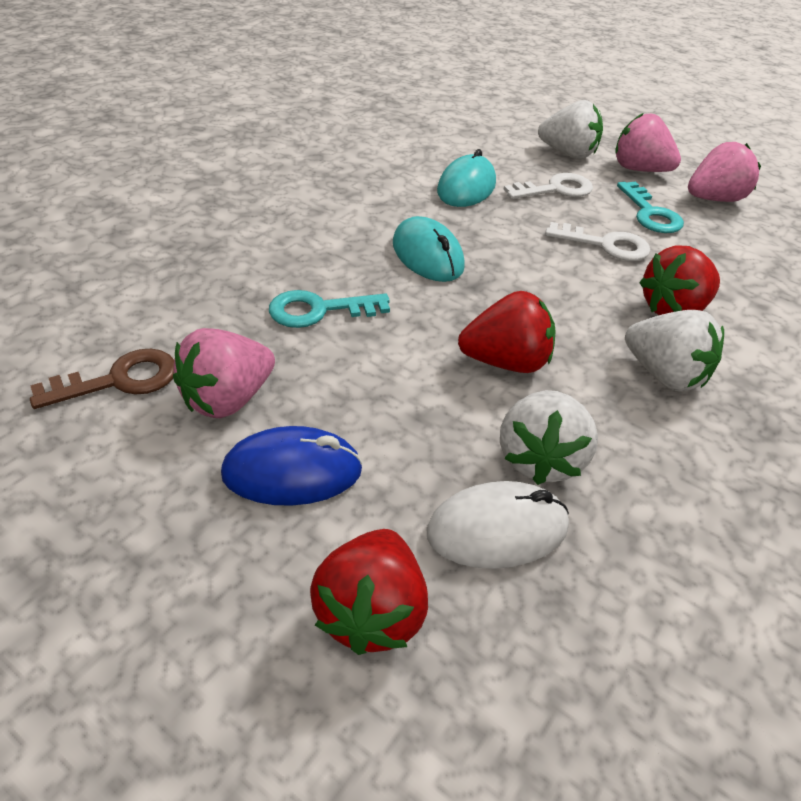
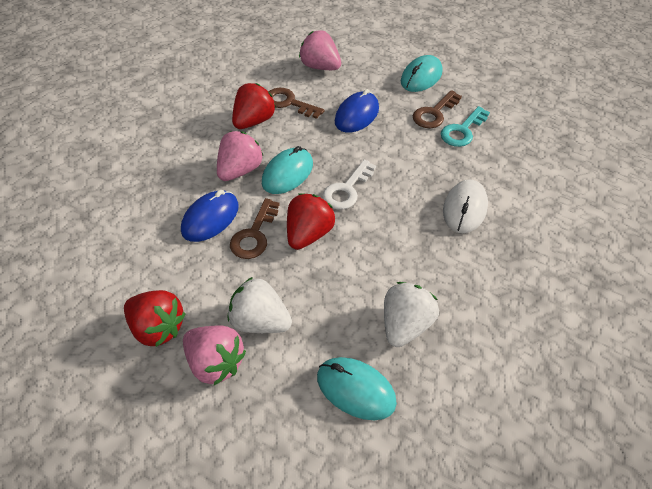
blue mouse: [221,426,363,506] = 1 -> [181,190,239,242] [335,89,379,133] = 2
brown key: [30,349,174,409] = 1 -> [230,198,280,259] [268,88,325,119] [413,90,462,128] = 3
turquoise key: [269,290,390,328] [617,182,684,233] = 2 -> [441,106,490,147] = 1
turquoise mouse: [393,216,465,282] [437,149,496,207] = 2 -> [262,146,313,194] [317,357,397,420] [401,55,442,92] = 3
white key: [503,173,593,199] [545,222,651,261] = 2 -> [322,160,376,210] = 1
white strawberry: [500,390,598,485] [538,100,603,159] [625,310,724,391] = 3 -> [228,277,292,333] [384,282,439,347] = 2

